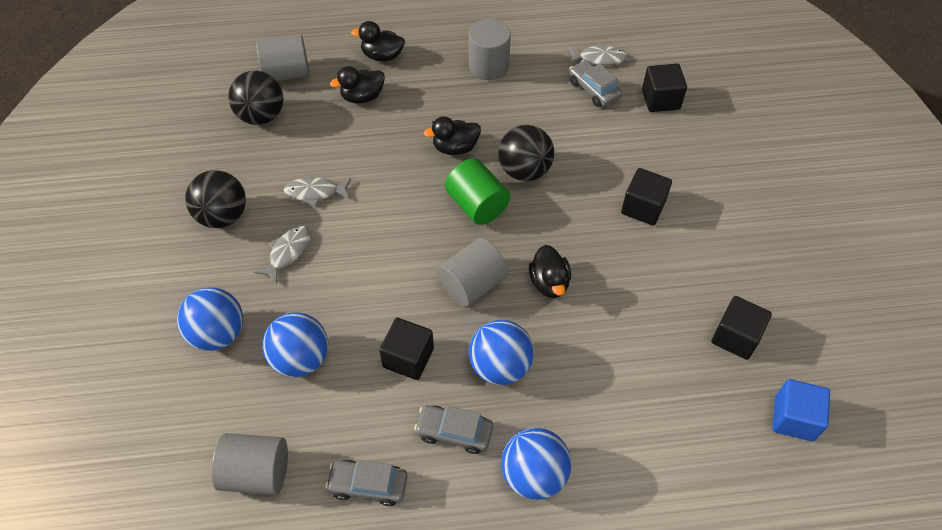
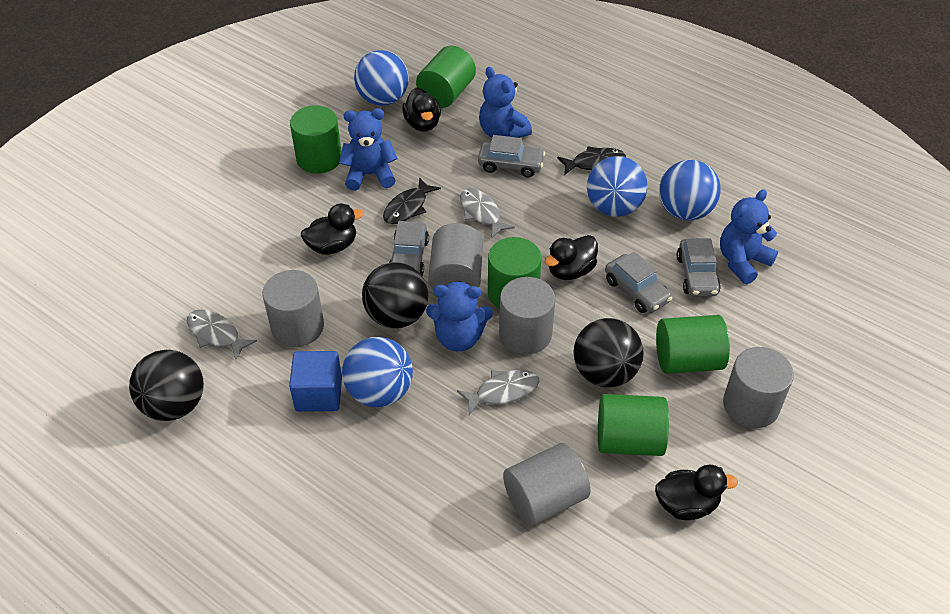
black cube: [379,318,434,380] [621,168,672,226] [642,64,687,112] [712,296,772,360] = 4 -> none = 0
black fish: none = 0 -> [383,177,441,224] [557,146,626,175] = 2
blue teddy bear: none = 0 -> [339,108,398,191] [426,281,493,351] [479,67,532,138] [720,189,778,284] = 4
green cylinder: [445,158,510,225] = 1 -> [290,105,342,174] [416,45,476,108] [488,237,542,309] [598,394,669,456] [656,315,730,374] = 5
grey car: [325,460,408,506] [414,405,493,454] [569,60,622,107] = 3 -> [389,221,429,275] [478,135,545,178] [605,252,673,313] [677,238,721,297] = 4
grey cylinder: [211,433,288,495] [256,34,309,81] [437,238,508,307] [469,19,511,80] = 4 -> [263,270,324,347] [428,223,483,290] [499,277,555,354] [503,443,591,526] [723,347,794,428] = 5

